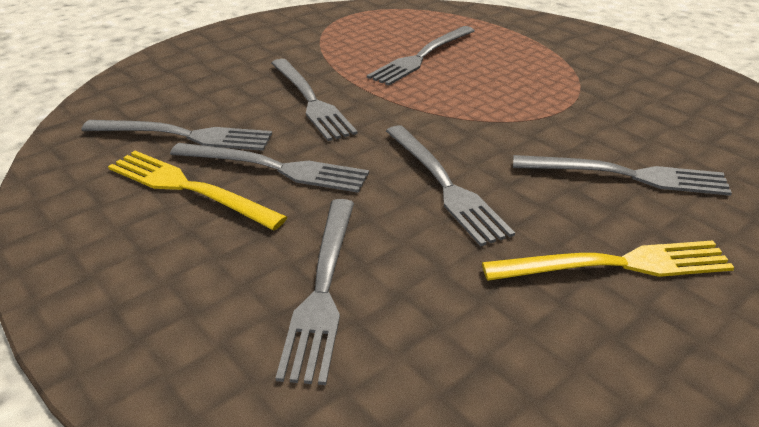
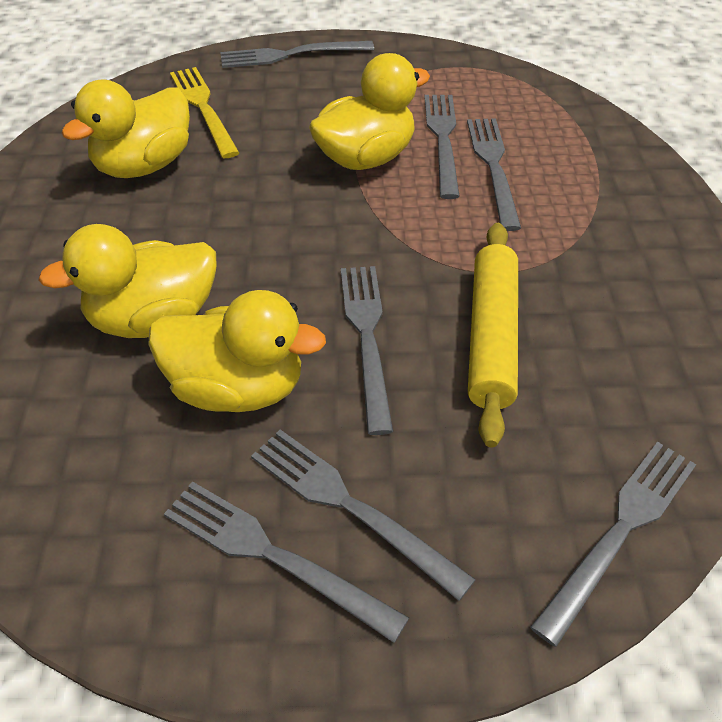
yellow duck: none = 0 -> [38,224,217,338] [61,79,190,178] [148,290,326,412] [309,53,430,170] = 4
yellow fork: [108,151,287,230] [482,240,735,281] = 2 -> [170,67,239,158] = 1
yellow rolling pin: none = 0 -> [468,223,518,447] = 1

